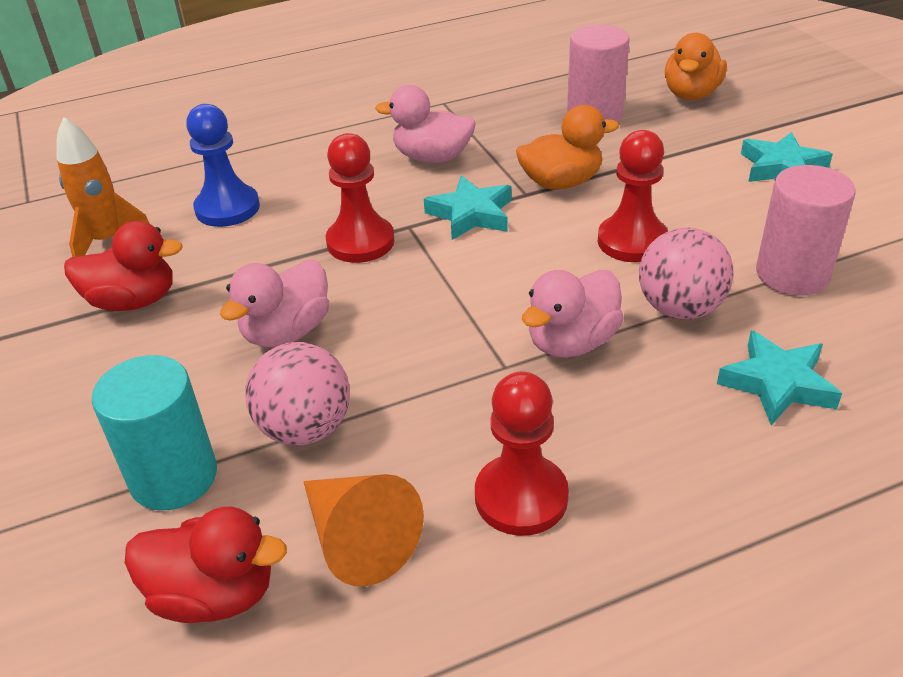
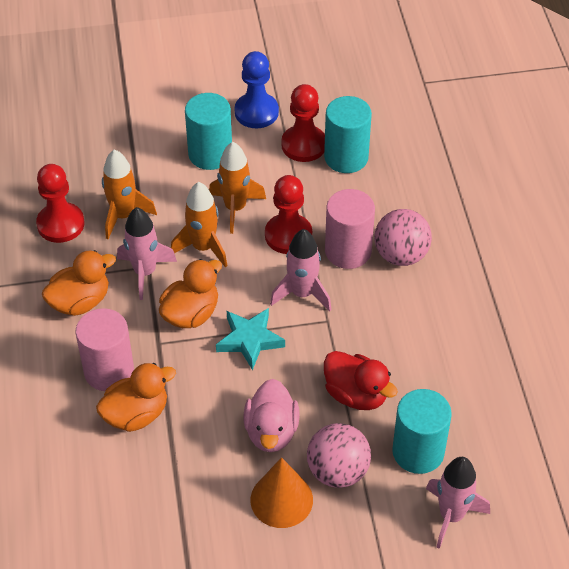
orange duck: [516,105,619,190] [665,33,727,100] = 2 -> [42,250,116,316] [96,363,176,432] [159,259,222,328] = 3
orange rocket: [56,117,150,257] = 1 -> [102,149,157,239] [171,182,228,267] [209,142,266,234] = 3
pink duck: [220,260,329,347] [375,85,476,163] [522,270,624,358] = 3 -> [244,379,300,452] = 1
pink rocket: none = 0 -> [117,207,177,300] [270,229,332,311] [426,457,490,549] = 3
red duck: [64,221,183,311] [125,507,287,623] = 2 -> [324,351,398,410] = 1
turquoise cylinder: [92,355,217,511] = 1 -> [185,93,232,170] [324,96,372,173] [392,389,452,474] = 3
turquoise star: [424,176,511,240] [717,330,842,425] [741,132,833,182] = 3 -> [216,308,285,370] = 1

